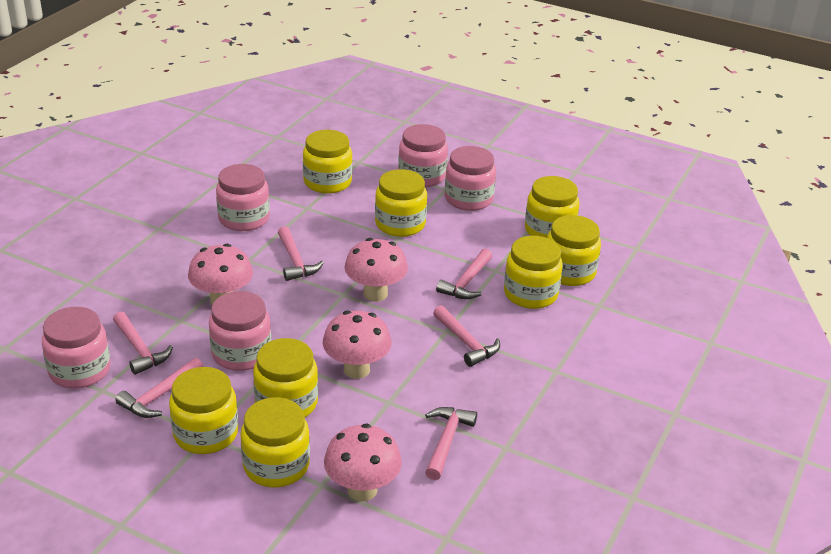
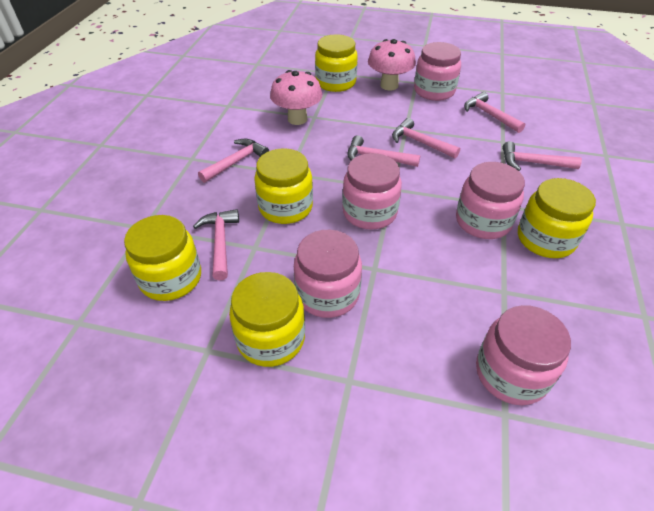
pink mushroom: [188,244,253,305] [323,311,391,379] [324,424,402,502] [344,238,408,302] = 4 -> [270,70,322,125] [368,39,416,90] = 2
yellow jar: [169,367,238,454] [241,397,310,487] [253,338,318,417] [303,130,353,194] [375,169,427,237] [504,236,563,309] [525,176,579,238] [547,215,601,286] = 8 -> [124,215,201,301] [229,272,305,367] [254,148,313,224] [315,34,358,92] [518,178,596,258] = 5

